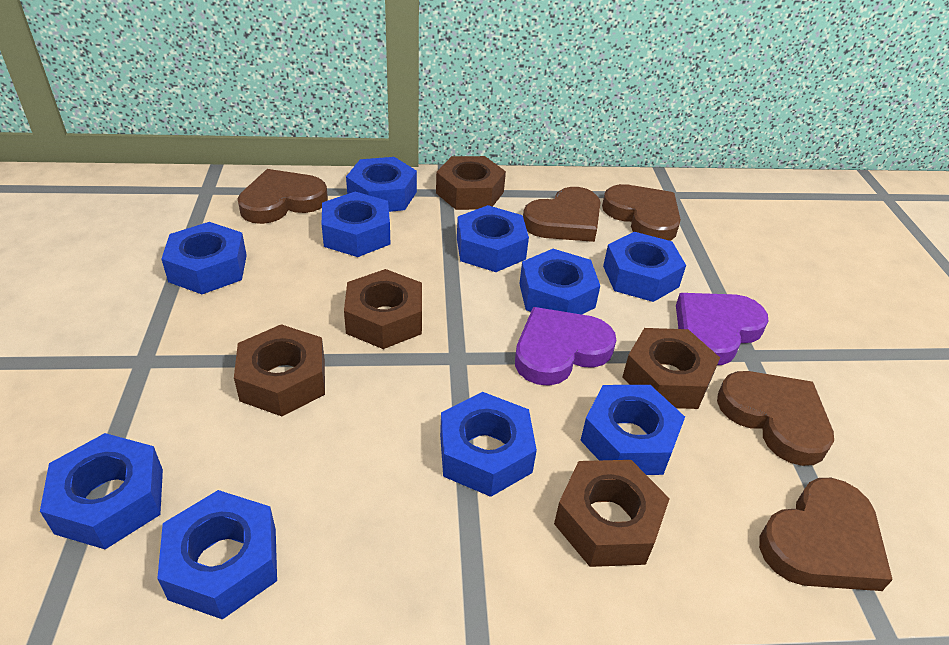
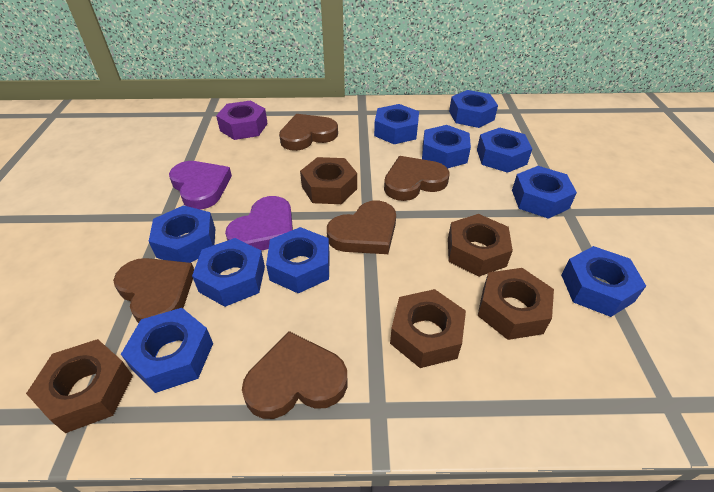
purple nut: none = 0 -> [216,101,268,140] = 1

